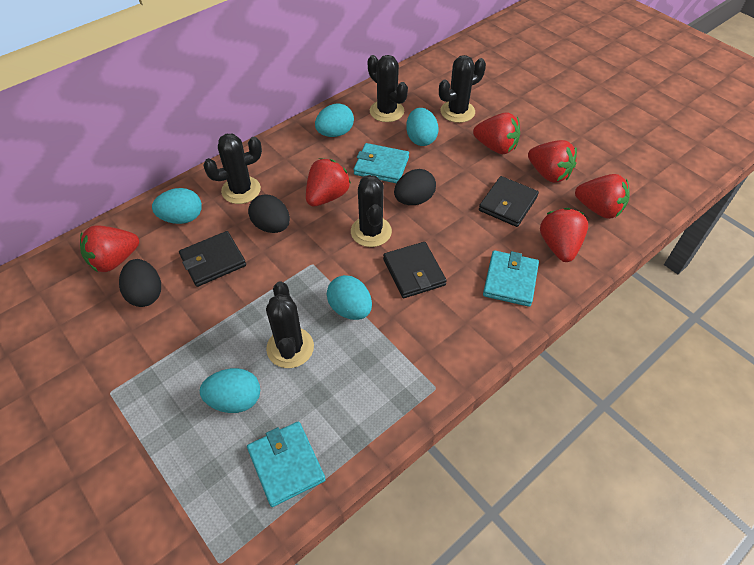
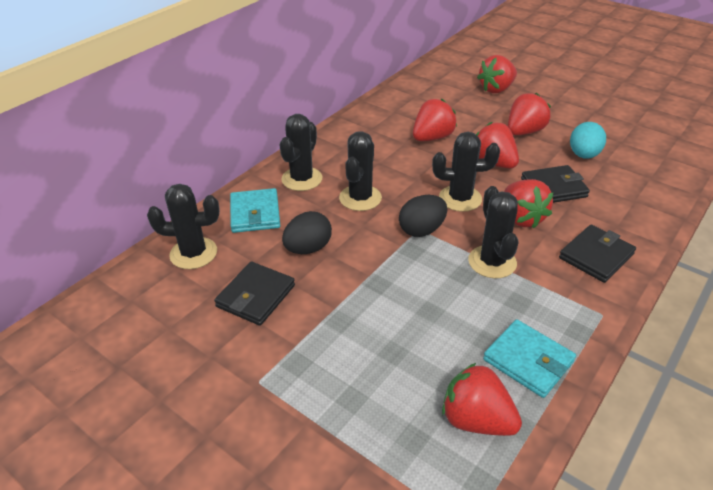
black egg: [119,259,161,307] [248,194,290,233] [394,169,436,205] = 3 -> [282,211,332,254] [399,195,447,237] = 2
turquoise egg: [152,188,202,224] [200,368,260,413] [315,103,354,137] [327,275,372,320] [406,108,439,146] = 5 -> [570,122,606,159] = 1
turquoise wallet: [247,421,325,507] [354,143,409,184] [483,250,539,307] = 3 -> [230,188,280,233] [483,319,576,398] = 2

